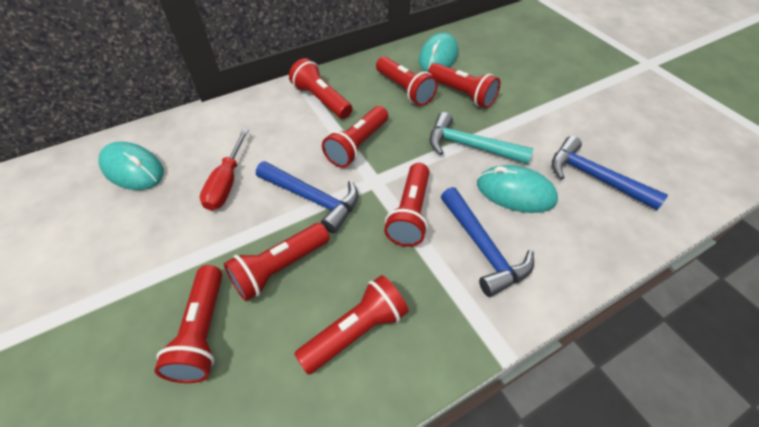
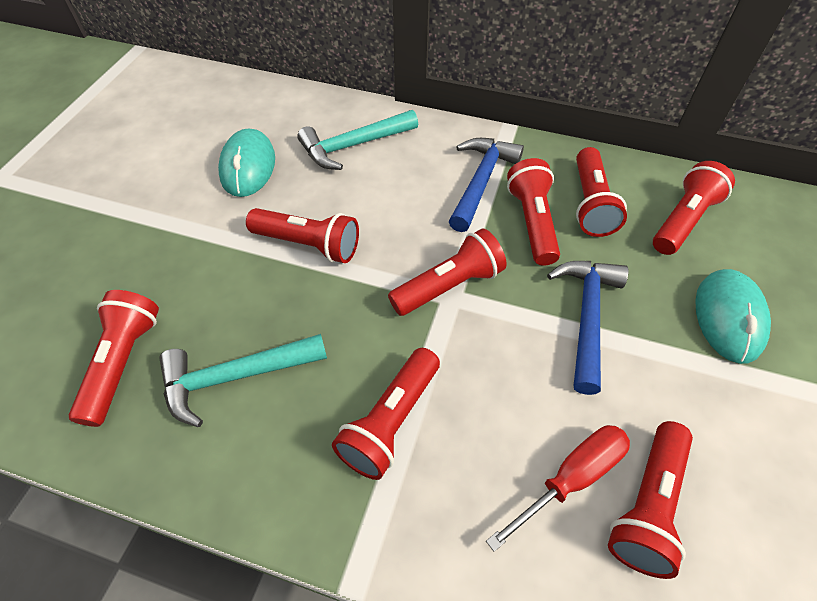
blue hammer: [256,161,359,233] [441,187,534,297] [552,136,668,210] = 3 -> [449,138,524,232] [547,261,629,395] = 2
turquoise hammer: [429,112,533,164] = 1 -> [159,334,327,427] [297,110,418,170] = 2
turquoise mouse: [98,141,164,190] [419,32,458,72] [477,165,558,213] = 3 -> [218,128,275,197] [695,269,771,364] = 2

